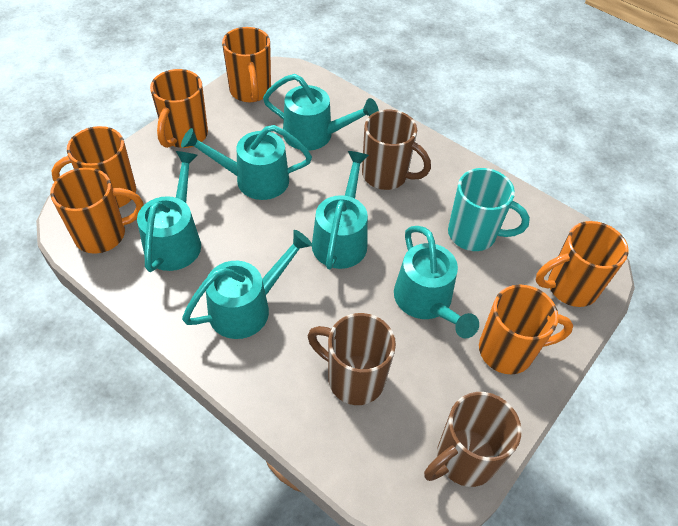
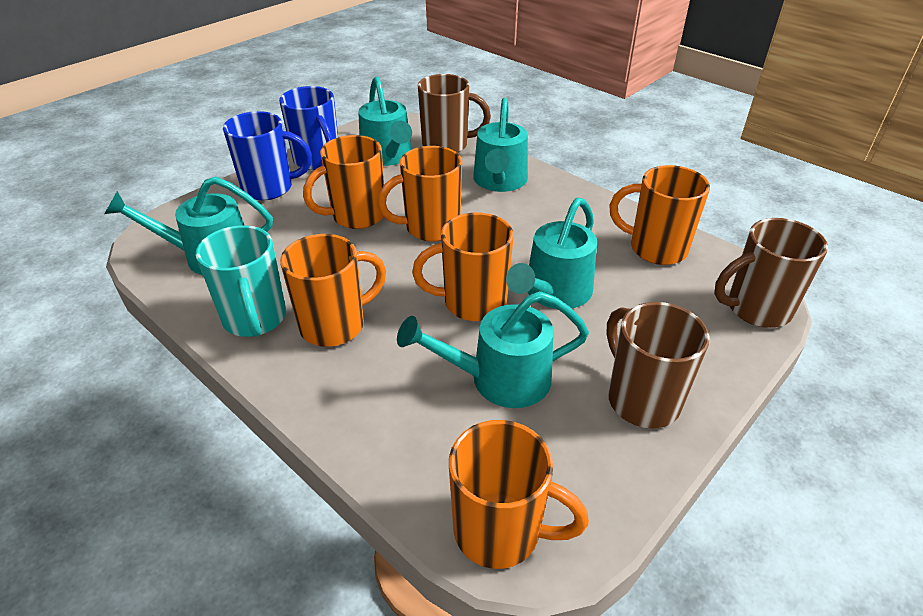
blue mug: none = 0 -> [223,111,312,200] [279,86,338,170] = 2
turquoise watering can: [137,151,201,272] [181,125,312,200] [182,230,312,339] [263,74,379,151] [312,151,369,269] [394,226,479,338] = 6 -> [104,176,273,275] [358,77,412,166] [397,291,589,408] [473,98,528,192] [506,198,597,309] = 5

